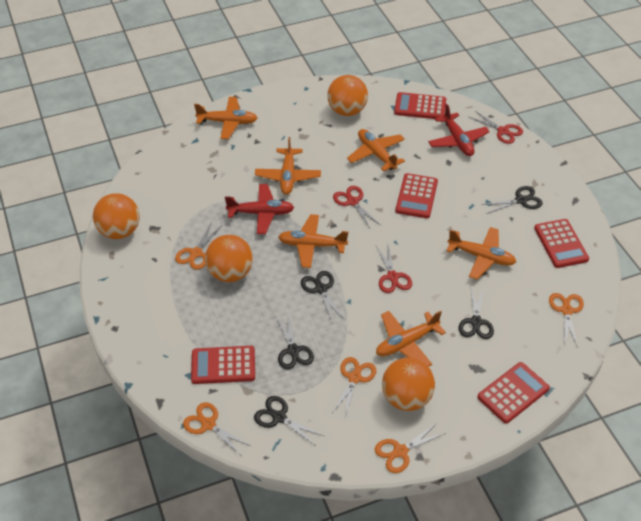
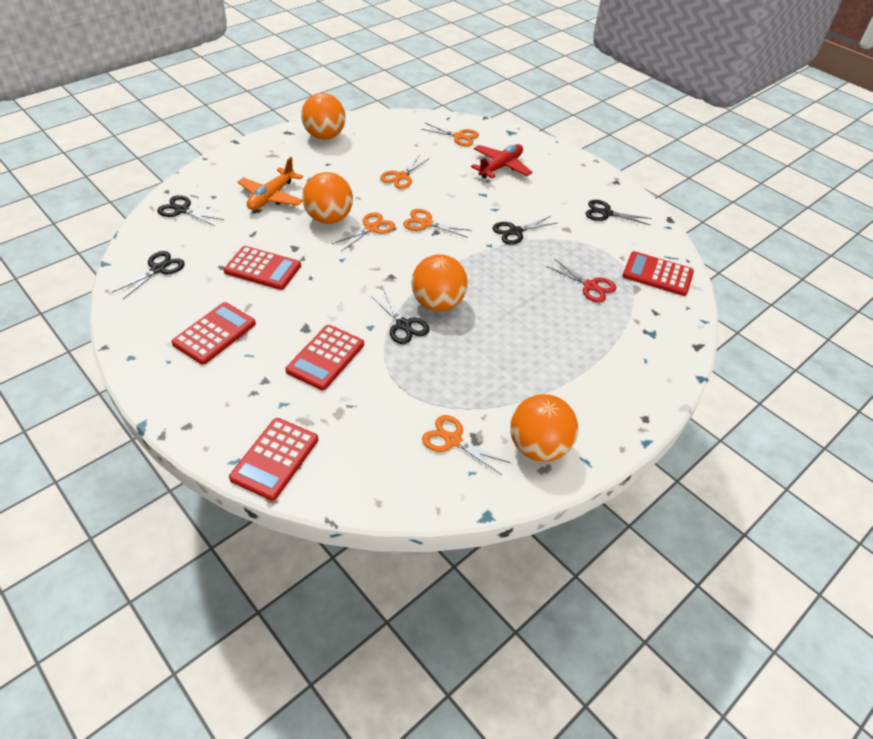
orange plane: [194,97,257,139] [255,137,321,195] [278,214,348,268] [347,129,405,171] [376,310,446,367] [446,227,516,280] = 6 -> [238,157,303,210] = 1
red plane: [225,184,294,234] [428,104,490,156] = 2 -> [471,144,533,179] = 1
red scissors: [333,186,380,228] [376,245,412,293] [469,111,523,144] = 3 -> [546,259,616,303] = 1

